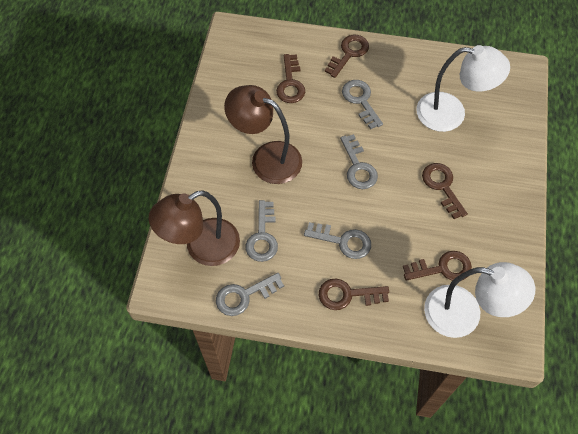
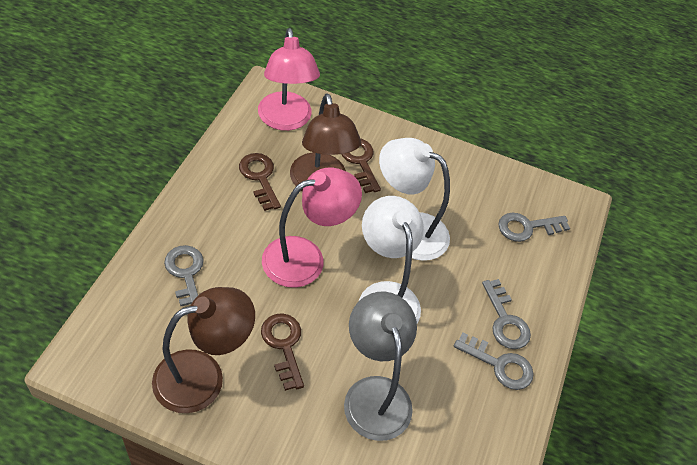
brown key: [276,54,305,103] [319,279,389,310] [325,35,369,78] [403,251,472,281] [422,163,468,219] = 5 -> [239,153,281,211] [261,313,304,391] [342,138,381,193] = 3
grey key: [216,273,284,316] [245,200,278,262] [304,222,371,259] [340,134,378,189] [342,80,383,129] = 5 -> [164,245,204,315] [454,332,534,390] [482,279,531,349] [498,213,570,242] = 4
grey lamp: none = 0 -> [344,292,417,441] = 1
pink lamp: none = 0 -> [258,28,320,131] [262,167,362,288] = 2

